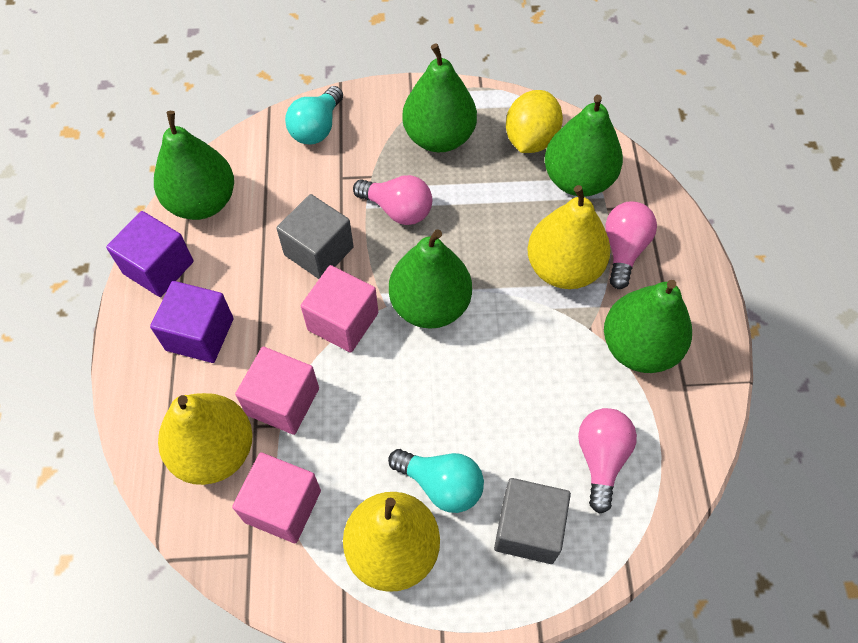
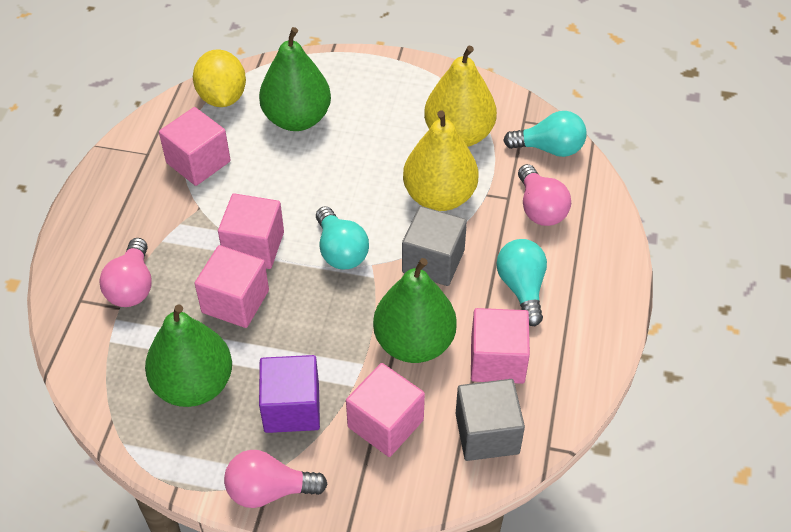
green pear: [154,111,234,220] [389,229,472,329] [402,43,477,152] [545,95,623,197] [604,280,692,373] = 5 -> [145,305,232,407] [259,27,331,131] [373,258,457,363] = 3
pink cube: [232,452,321,543] [235,347,319,435] [301,265,378,353] = 3 -> [159,107,230,186] [194,245,269,328] [218,193,284,269] [346,363,425,457] [471,308,530,384] = 5
purple cube: [106,211,193,297] [150,281,234,363] = 2 -> [259,355,320,433] = 1
turquoise light bulb: [285,86,343,145] [388,449,484,513] = 2 -> [316,206,369,269] [496,239,547,326] [503,111,586,157] = 3
yellow pear: [158,393,253,485] [343,492,440,592] [527,185,611,289] = 3 -> [403,110,478,211] [424,46,497,147] = 2

